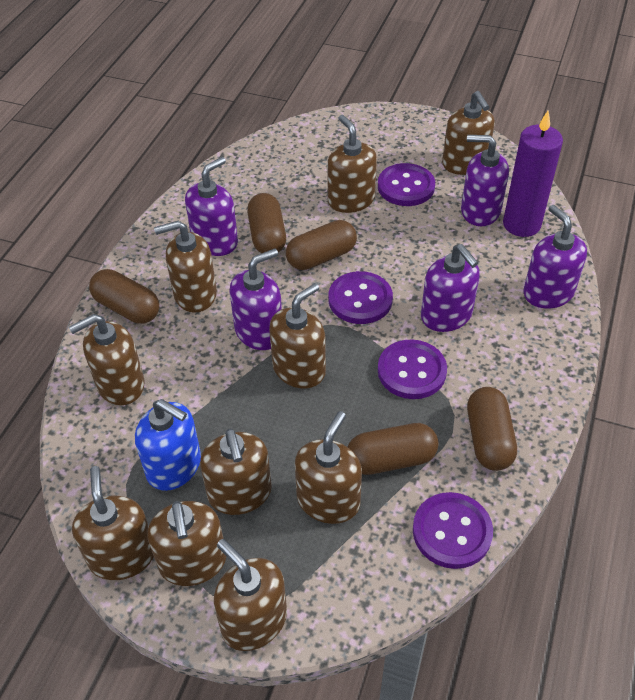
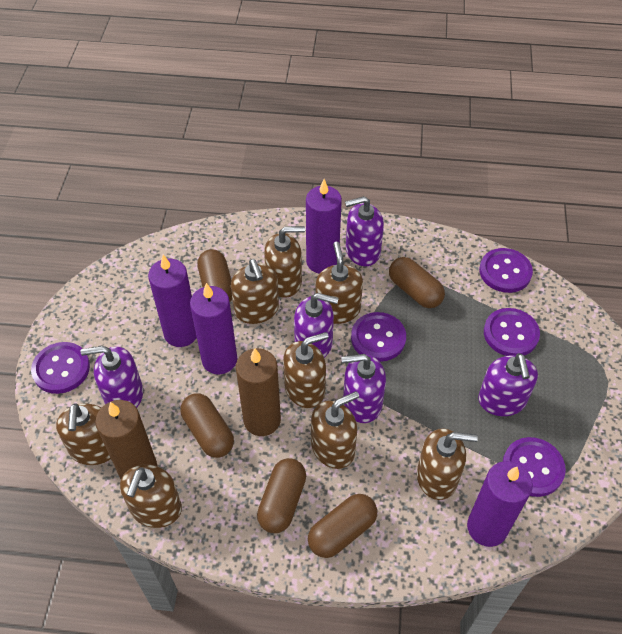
blue soap dispenser: [135,399,201,491] = 1 -> none = 0
brown candle: none = 0 -> [95,400,158,479] [236,348,281,436] = 2
brown soap dispenser: [69,314,145,405] [72,466,154,580] [148,501,226,586] [154,221,217,313] [200,429,272,515] [214,539,287,651] [269,283,326,389] [295,411,362,524] [327,115,377,213] [442,91,495,175] = 10 -> [56,403,111,465] [120,465,182,528] [231,259,279,324] [264,226,305,298] [283,332,329,408] [311,391,359,469] [316,242,363,324] [417,428,478,500] = 8
purple button: [329,271,393,324] [378,163,435,206] [378,339,447,399] [413,492,493,569] = 4 -> [31,342,90,394] [351,312,406,362] [479,248,533,293] [484,308,540,356] [503,437,566,497] = 5
purple candle: [503,111,563,237] = 1 -> [148,255,197,347] [190,283,237,375] [306,179,342,274] [467,461,533,547] = 4

